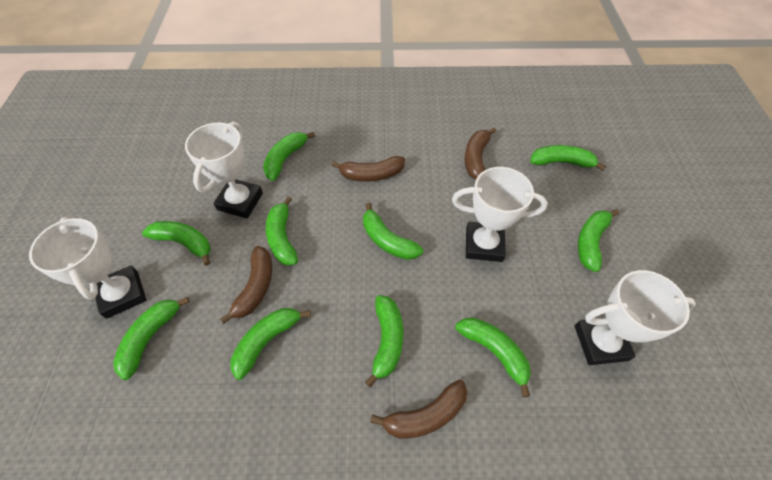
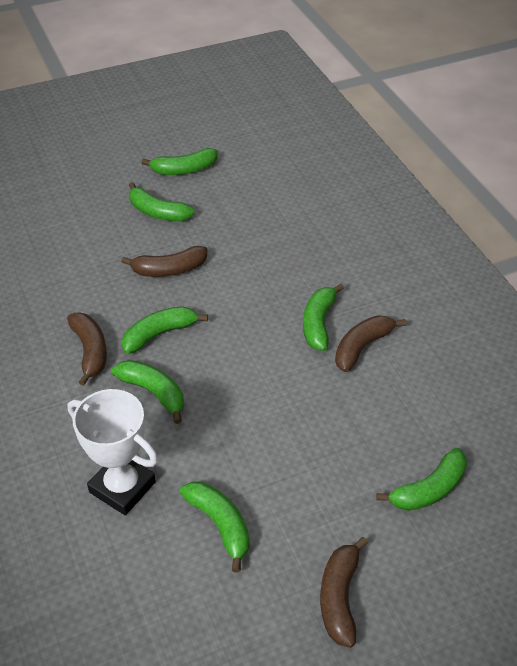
green banana: [113,297,190,380] [142,221,211,265] [231,308,311,380] [263,132,315,181] [266,197,298,265] [363,202,423,260] [365,295,404,387] [455,317,531,397] [530,145,606,171] [578,209,619,272] = 10 -> [112,360,184,424] [122,306,208,354] [129,182,195,221] [141,148,217,175] [179,482,250,573] [303,283,344,351] [376,448,467,511] = 7
white trophy: [29,217,146,319] [185,122,263,219] [452,167,548,262] [575,270,696,365] = 4 -> [68,389,158,515] = 1

